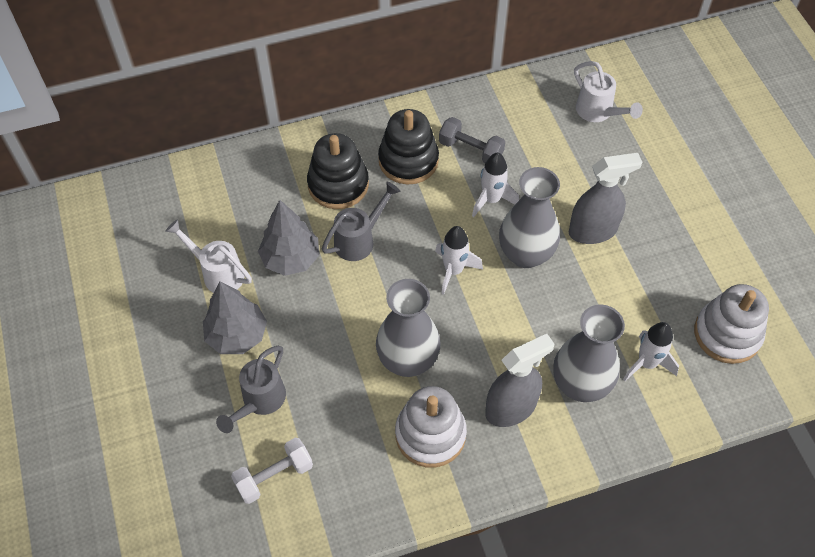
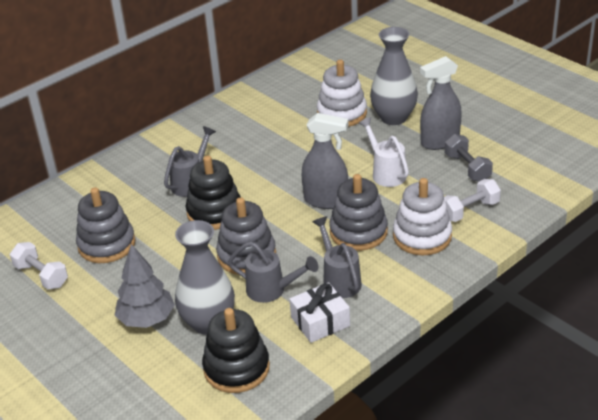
grey stacking toy: none = 0 -> [76,187,136,263] [216,197,276,275] [329,174,388,251] = 3
grey tree: [203,281,267,354] [258,200,319,276] = 2 -> [115,244,175,328] = 1
grey vase: [376,279,441,377] [499,167,560,268] [553,304,625,402] = 3 -> [175,220,235,335] [370,27,418,125] = 2
grey watering can: [216,346,286,433] [322,182,400,261] = 2 -> [164,126,216,197] [228,241,319,303] [312,216,362,298] = 3
white dumbbell: [231,438,313,504] = 1 -> [10,242,68,290] [444,179,501,222] = 2
white gift: none = 0 -> [289,282,350,343] = 1
white rocket: [435,226,483,295] [472,153,519,217] [623,322,679,381] = 3 -> none = 0
white watering can: [165,219,252,293] [574,61,643,122] = 2 -> [358,117,409,187] = 1

